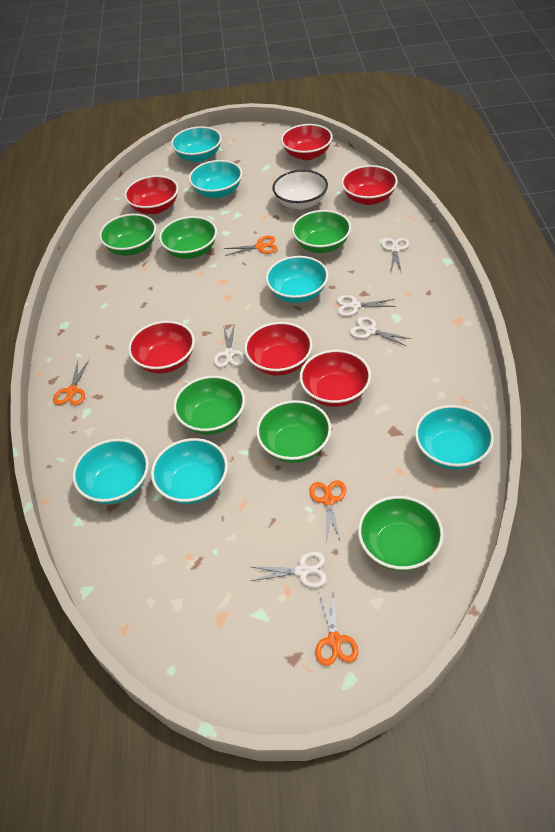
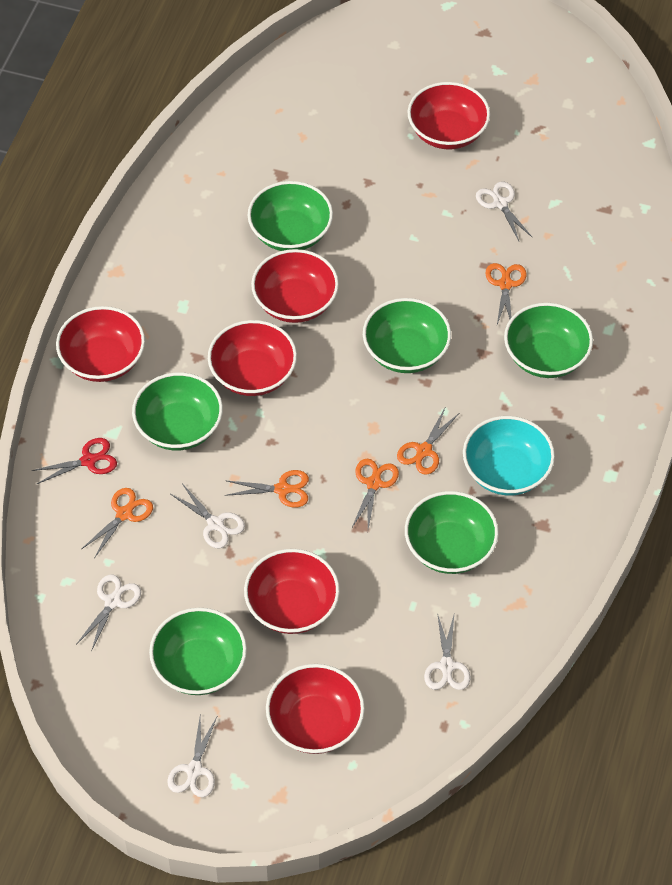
orange scissors: [53,360,89,406] [224,236,278,256] [309,480,346,542] [315,588,358,666] = 4 -> [82,488,153,558] [225,470,309,508] [352,459,399,529] [397,408,459,475] [485,263,527,324] = 5
red scissors: none = 0 -> [32,438,117,484] = 1
turquoise bowl: [72,439,149,504] [151,438,228,504] [171,126,222,162] [189,160,242,198] [266,256,328,303] [415,405,494,470] = 6 -> [463,416,555,496] = 1
white bowl: [273,170,328,210] = 1 -> none = 0

